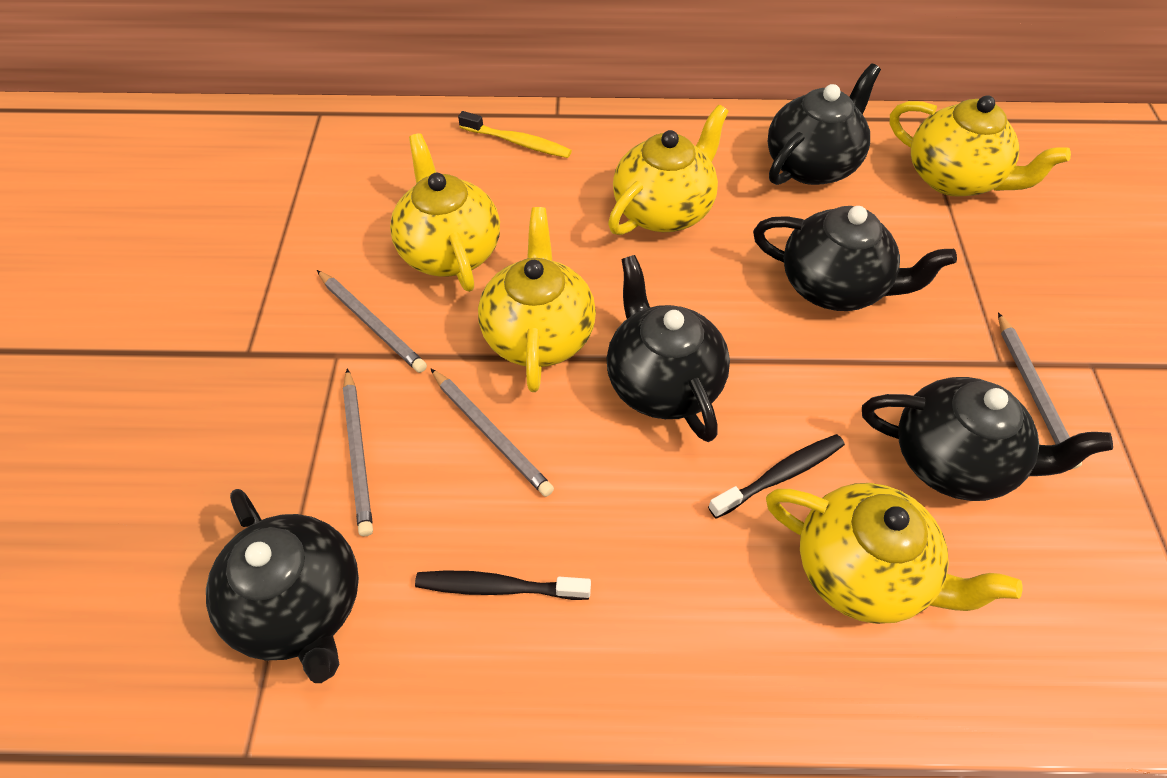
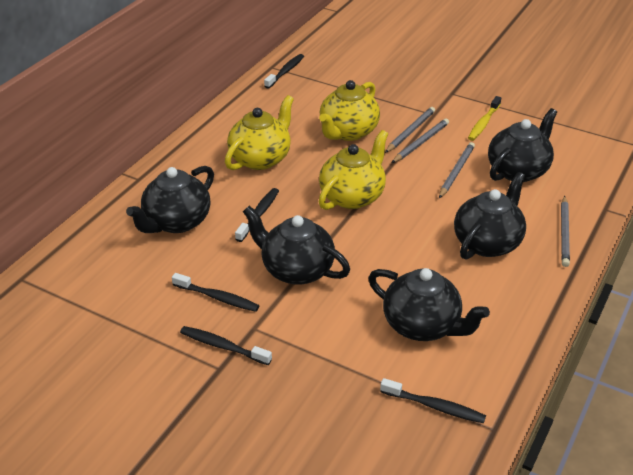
black toothbrush: [415,570,591,600] [708,434,845,518] = 2 -> [172,273,259,312] [180,326,272,365] [235,188,279,242] [264,54,304,89] [380,378,486,423] = 5
yellow teapot: [390,133,500,292] [478,207,596,392] [608,105,729,235] [766,483,1023,624] [890,95,1071,197] = 5 -> [225,95,294,170] [319,80,380,141] [319,130,388,210] = 3

